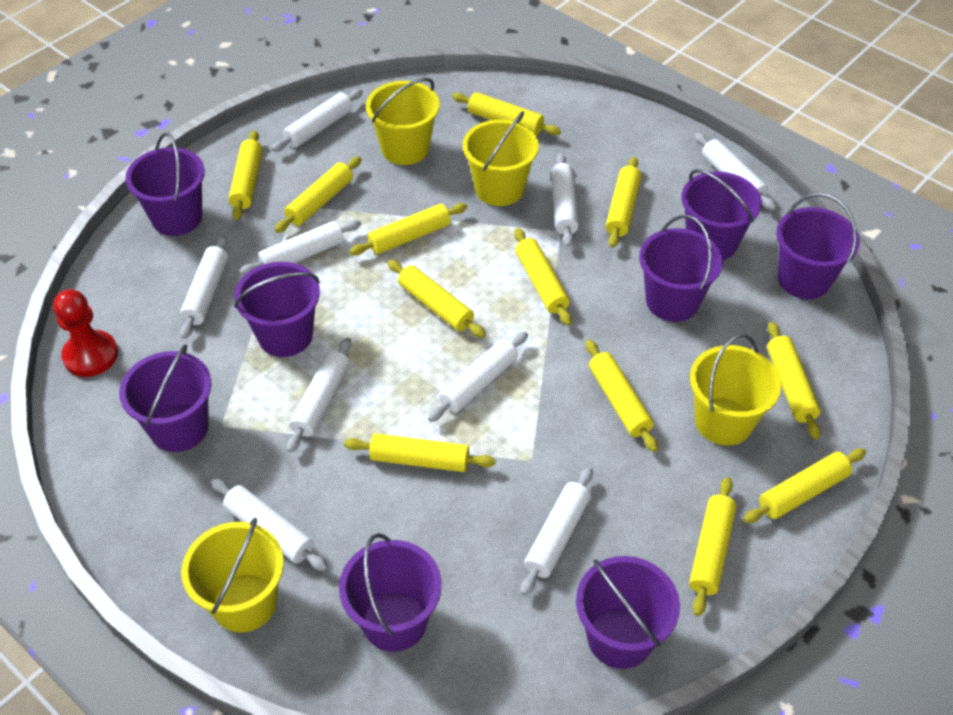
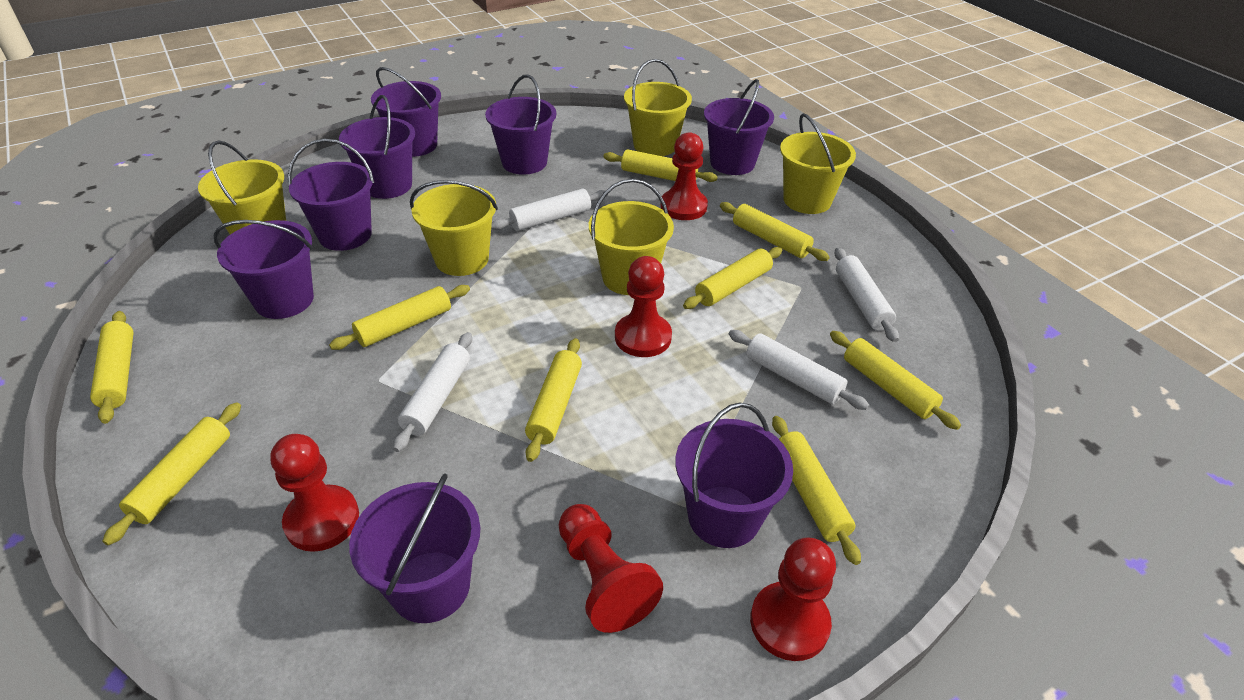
red pawn: [53,289,118,377] = 1 -> [270,434,359,552] [558,504,663,633] [615,256,672,357] [660,132,708,220] [750,537,836,661] = 5
white rolling pin: [180,235,228,339] [211,478,328,571] [239,220,361,275] [272,89,363,152] [287,337,351,452] [428,331,528,422] [521,467,593,596] [551,153,579,247] [695,133,777,211] = 9 -> [393,332,472,452] [491,189,608,231] [729,330,869,410] [834,248,899,342] = 4
yellow bucket: [181,518,284,633] [366,78,440,165] [463,111,539,206] [690,334,781,445] = 4 -> [198,140,286,234] [410,180,498,276] [589,179,674,295] [624,59,692,156] [780,113,856,214] = 5
yellow rolling pin: [229,130,263,220] [275,157,361,233] [344,433,496,472] [349,203,467,256] [388,260,486,338] [452,92,561,135] [514,228,572,326] [586,340,658,452] [606,157,641,248] [689,477,737,616] [743,448,866,523] [767,322,821,439] = 12 -> [90,311,133,424] [102,402,241,545] [329,285,470,350] [525,338,582,462] [603,149,718,182] [683,247,782,309] [720,202,830,261] [772,416,861,565] [830,331,961,430] = 9

